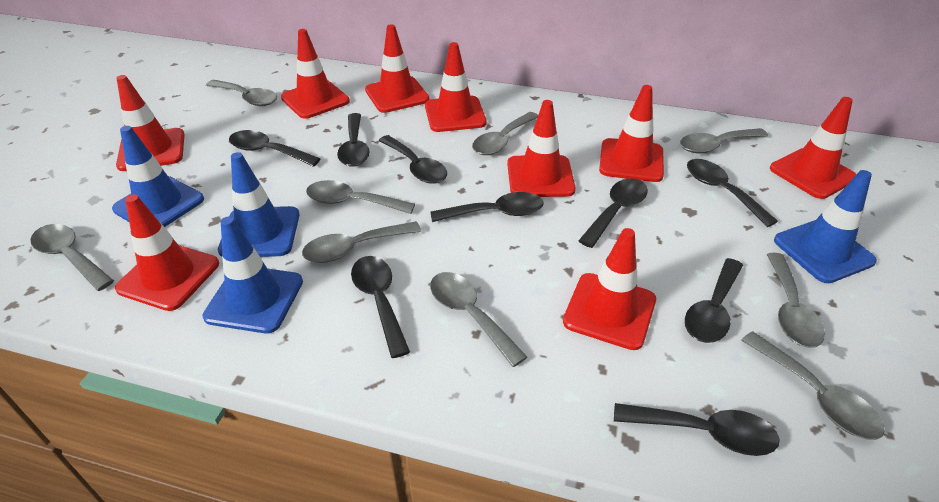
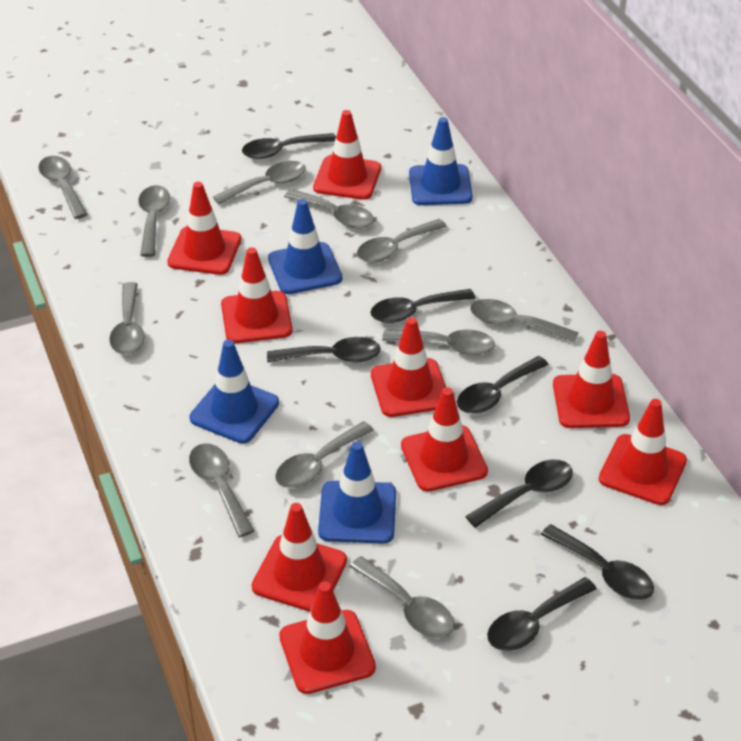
black spoon: [229,130,321,167] [337,113,370,167] [351,256,410,358] [378,135,447,184] [430,192,543,222] [578,178,648,248] [614,403,780,456] [685,258,743,343] [687,159,778,227] = 9 -> [242,133,336,159] [267,337,381,363] [371,289,475,323] [457,356,549,414] [465,460,573,528] [487,577,597,651] [541,524,654,600] = 7
grey spoon: [30,224,114,291] [206,80,277,106] [302,221,421,263] [306,180,415,214] [430,272,527,367] [472,112,538,155] [680,128,768,153] [741,332,885,440] [767,253,825,348] = 9 -> [38,156,88,219] [109,282,145,355] [138,185,170,257] [189,443,255,537] [213,161,306,205] [275,421,374,488] [284,189,374,229] [349,556,454,638] [357,219,447,262] [382,330,495,355] [470,299,579,343] = 11

